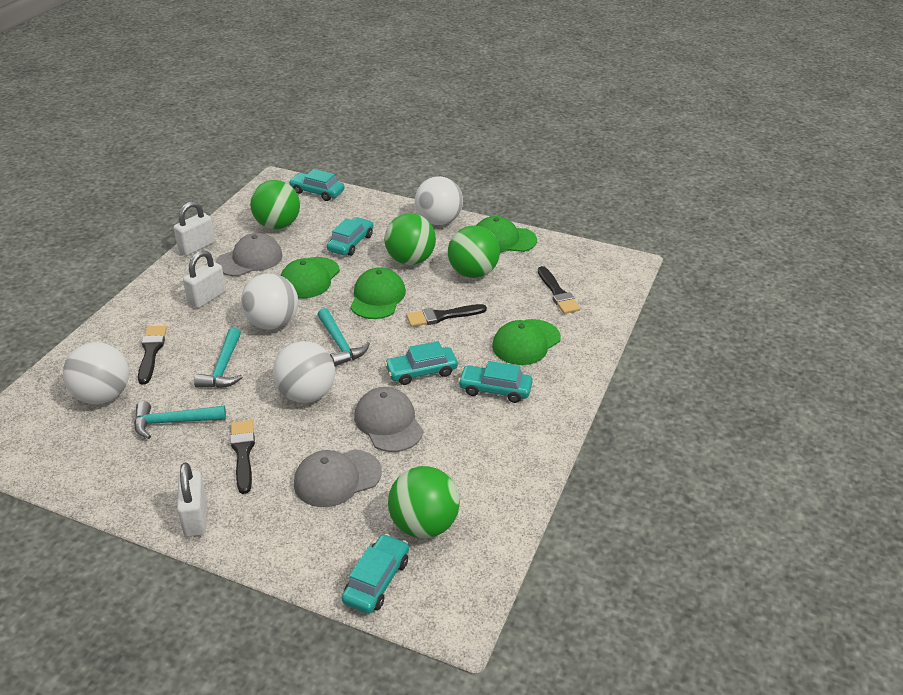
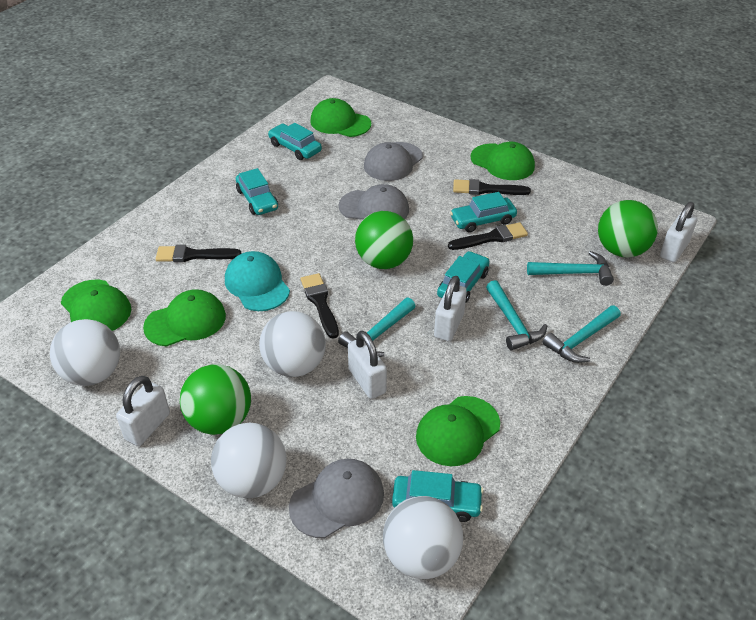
green ball: [250,180,300,229] [384,213,436,265] [388,466,460,539] [448,225,500,278] = 4 -> [180,364,251,435] [355,211,413,269] [598,200,658,258] = 3
green cap: [281,257,340,298] [350,267,406,319] [476,216,537,252] [492,319,561,365] = 4 -> [61,280,131,331] [143,289,226,346] [310,98,371,137] [416,396,500,466] [470,142,535,180] = 5
turquoise cap: none = 0 -> [225,251,290,311] = 1
turquoise hammer: [134,401,226,439] [194,328,243,388] [317,308,370,366] = 3 -> [338,297,416,357] [486,280,547,351] [527,251,614,286] [543,305,621,363] = 4
white padlock: [174,201,215,256] [177,463,207,537] [183,250,226,308] = 3 -> [116,376,170,446] [348,331,387,399] [434,276,467,341] [660,202,698,262] = 4

